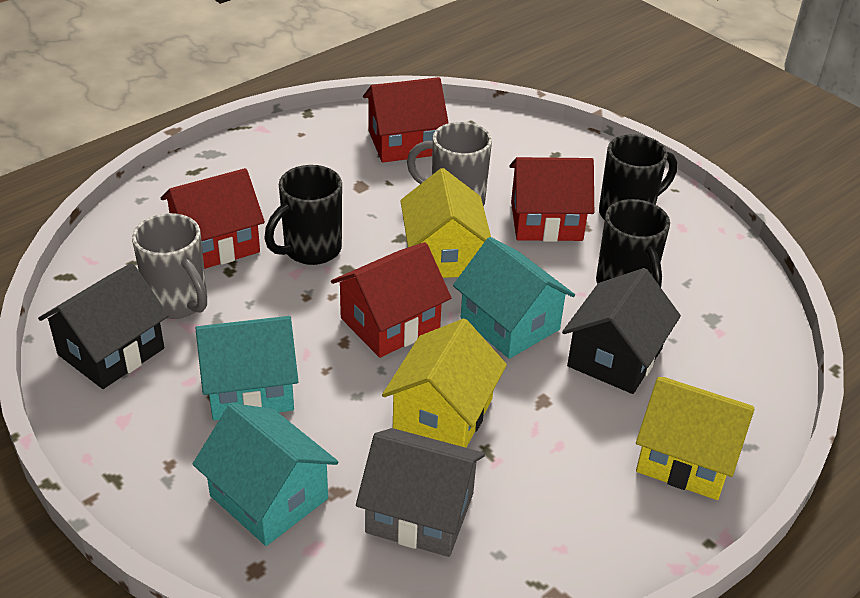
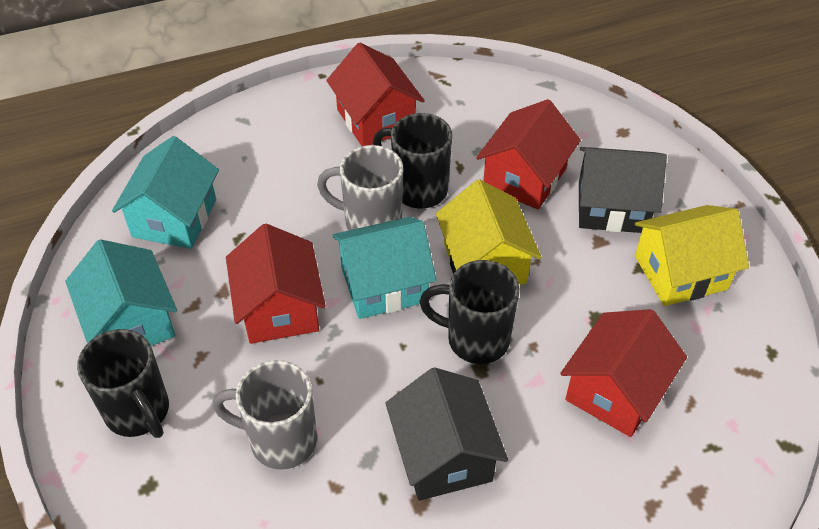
grey house: [356,428,485,557] = 1 -> none = 0
yellow house: [382,318,507,448] [400,168,491,278] [636,377,754,500] = 3 -> [436,179,541,285] [635,205,749,306] = 2

